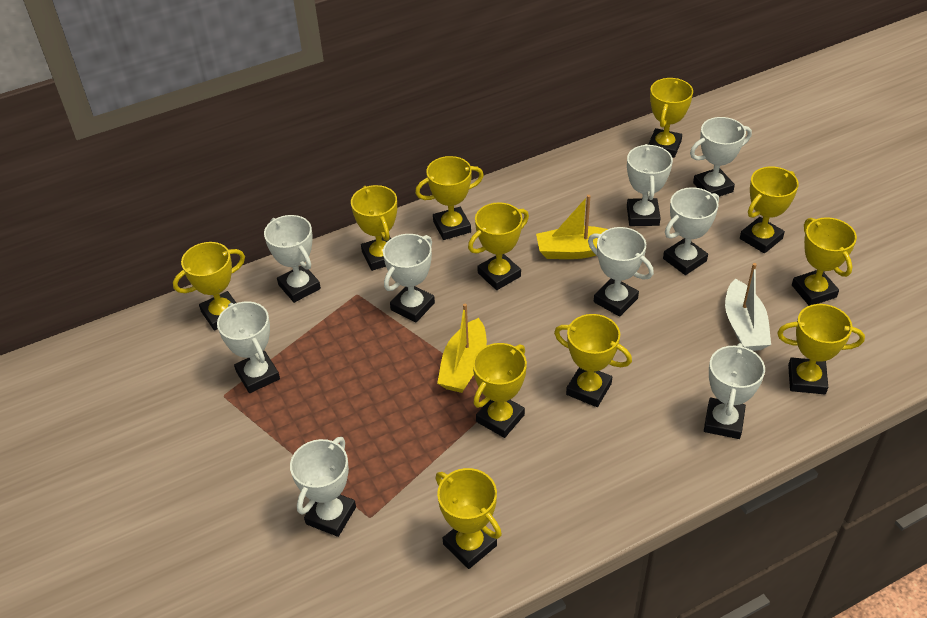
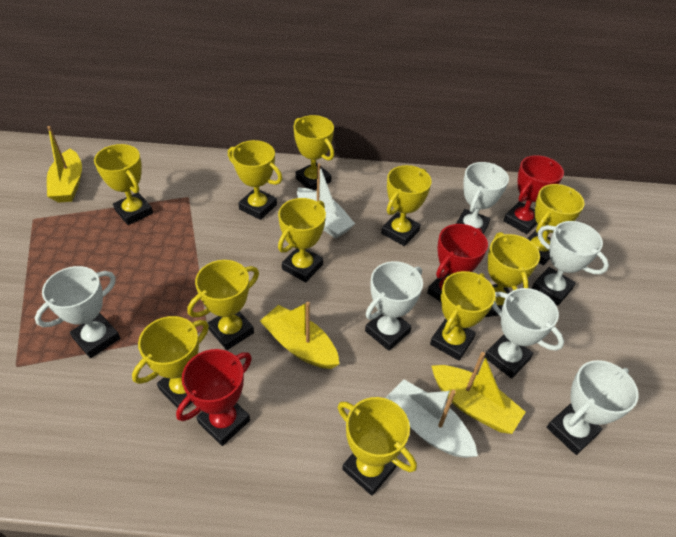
red trophy: none = 0 -> [176,349,252,446] [427,224,488,302] [503,155,564,234] = 3
white boat: [725,263,771,351] = 1 -> [297,164,355,239] [386,380,478,458] = 2
white trophy: [217,302,280,393] [264,215,321,303] [290,437,356,537] [383,234,435,322] [588,227,654,317] [627,144,673,226] [663,187,719,275] [690,117,752,197] [704,343,765,439] = 9 -> [35,266,120,358] [365,261,423,351] [456,162,509,234] [484,288,564,379] [531,221,609,306] [547,360,638,455] = 6
yellow boat: [437,304,487,393] [536,195,608,259] = 2 -> [47,126,82,203] [260,301,339,369] [432,352,526,434] = 3

